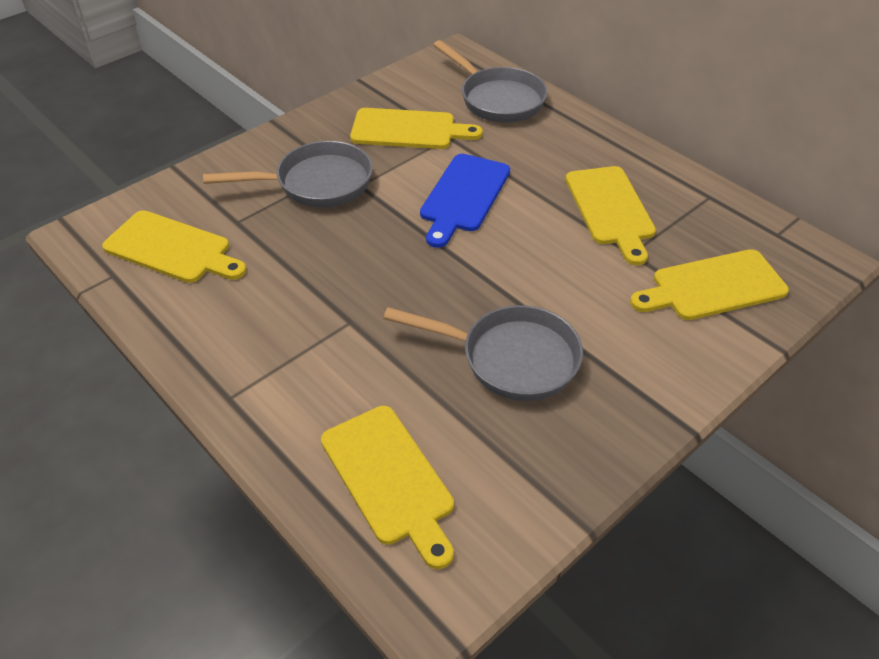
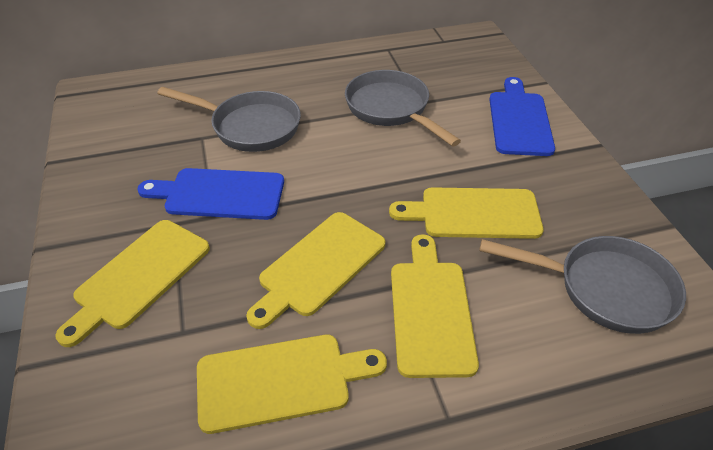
blue cutting board: [420,154,510,248] = 1 -> [137,168,284,220] [489,77,555,156] = 2

